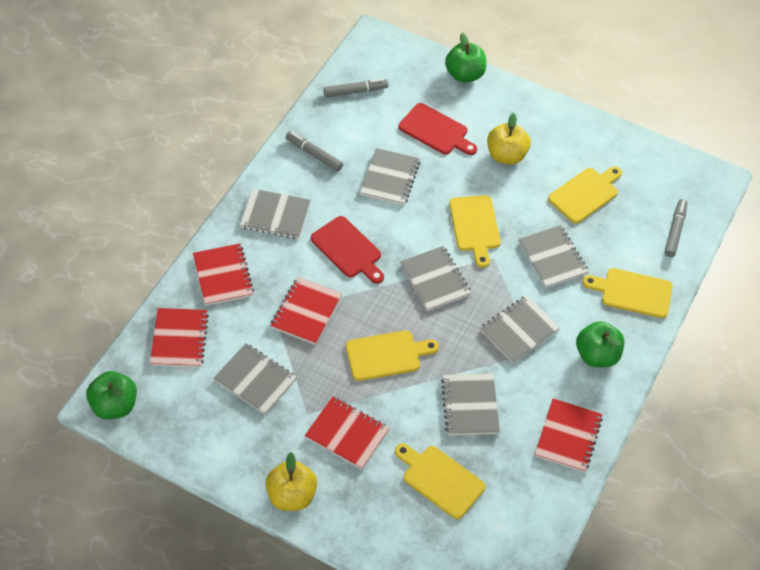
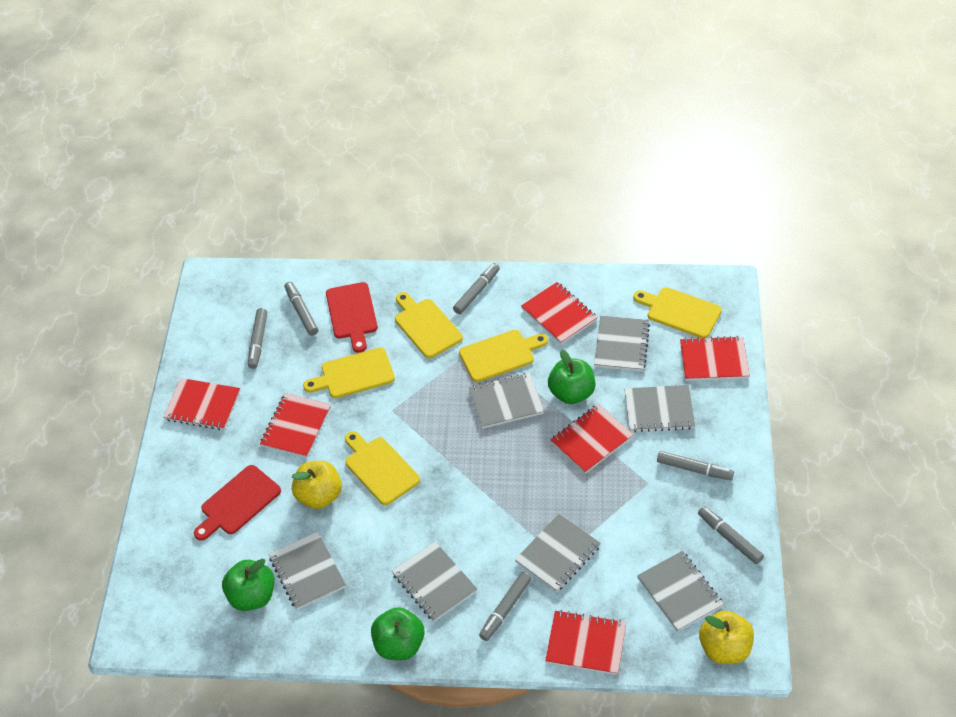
grey marker: [286,131,343,171] [324,79,388,97] [665,199,687,257] = 3 -> [248,308,267,369] [285,282,318,336] [453,263,500,314] [479,572,531,641] [657,451,734,480] [698,506,764,564] = 6
red notebook: [150,308,209,367] [193,243,254,306] [270,277,342,345] [305,396,389,469] [535,398,603,472] = 5 -> [163,378,240,430] [260,393,331,458] [521,282,598,344] [545,610,626,675] [551,404,634,474] [680,336,750,381] = 6

